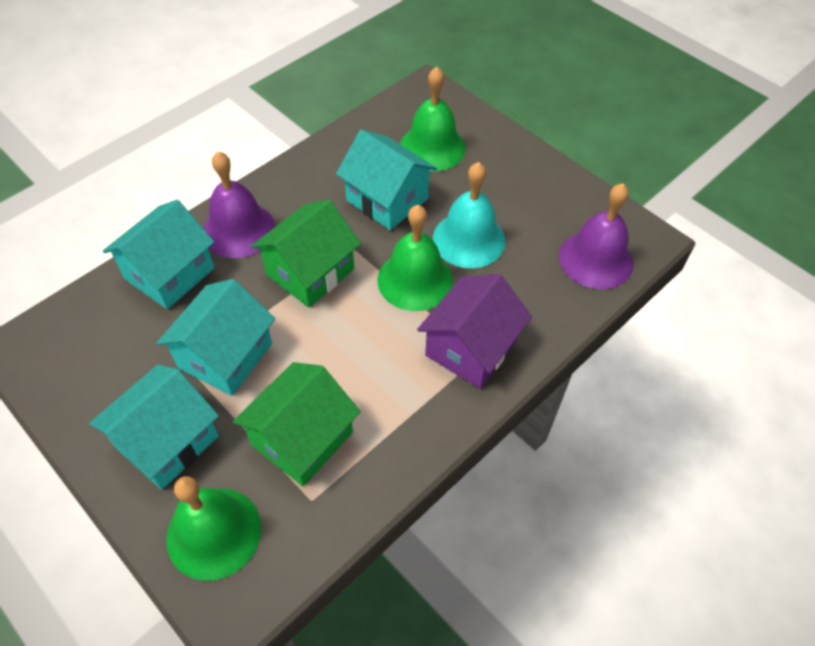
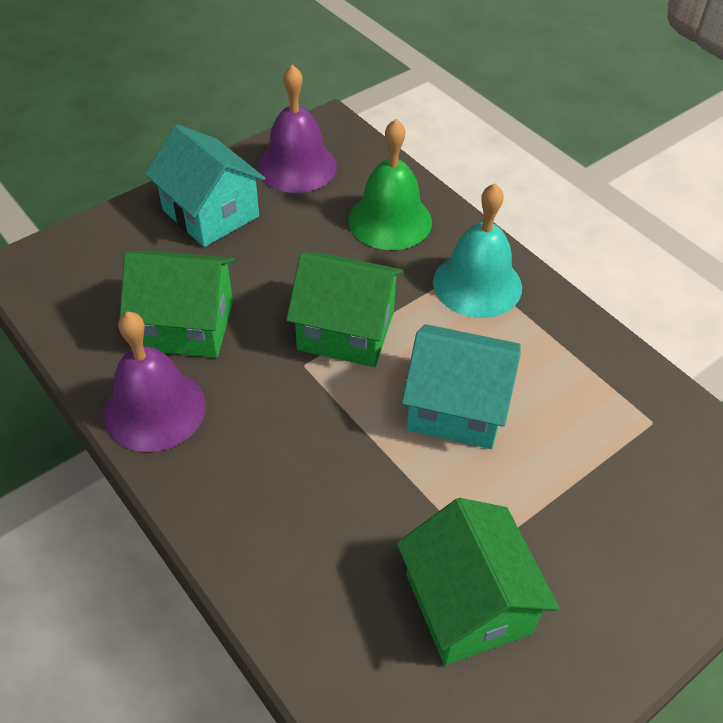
green bell: [166,476,261,581] [378,205,453,311] [400,67,466,171] = 3 -> [348,119,432,250] = 1
green house: [233,362,361,486] [251,199,361,308] = 2 -> [119,250,235,358] [286,252,404,367] [397,498,559,665] = 3
purple house: [417,274,532,389] = 1 -> none = 0
turquoise house: [89,365,219,490] [103,200,214,309] [156,279,275,396] [336,129,437,230] = 4 -> [145,124,266,247] [402,324,521,449] = 2

